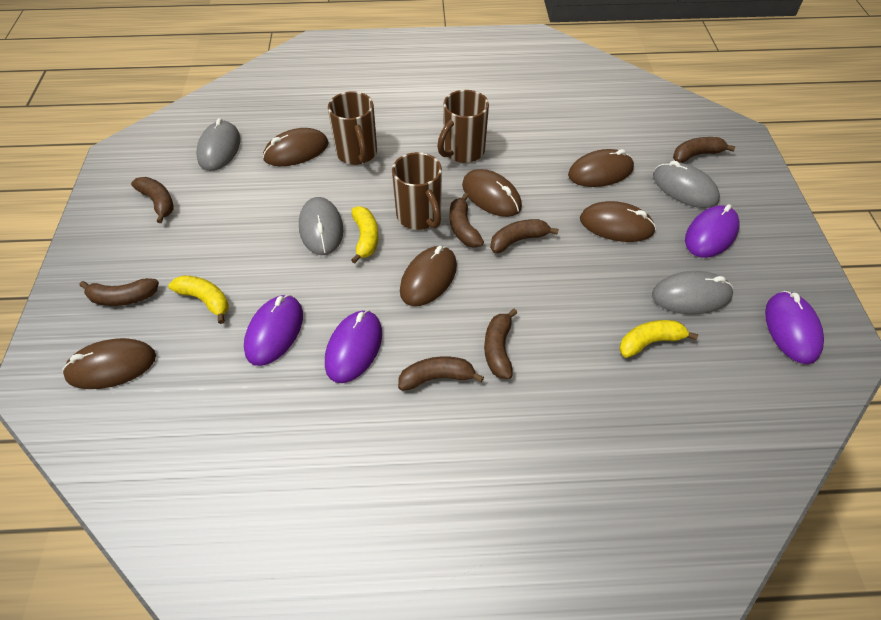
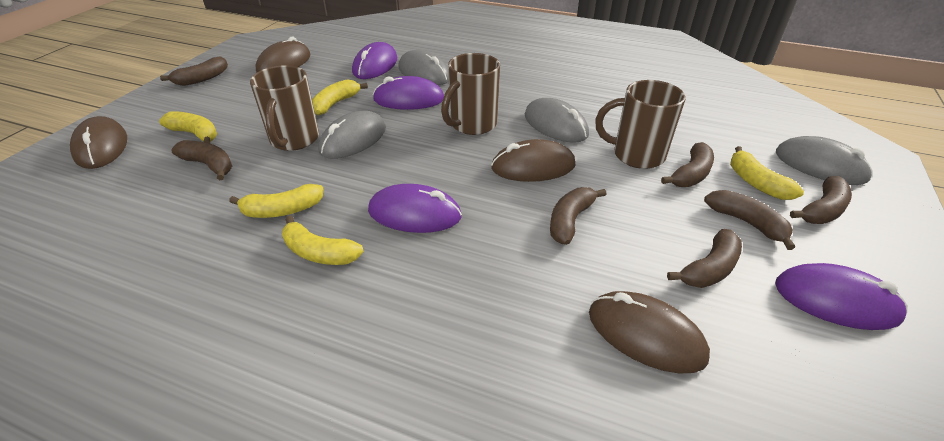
brown mouse: [62,338,156,389] [263,128,329,166] [400,246,457,306] [462,169,522,217] [568,149,634,187] [580,201,656,242] = 6 -> [70,116,127,169] [255,37,311,73] [491,139,576,182] [589,291,710,373] = 4
yellow banana: [168,275,229,324] [351,206,378,263] [619,320,698,358] = 3 -> [159,112,217,143] [229,184,323,218] [282,215,364,265] [312,79,368,115] [730,146,804,200] = 5

